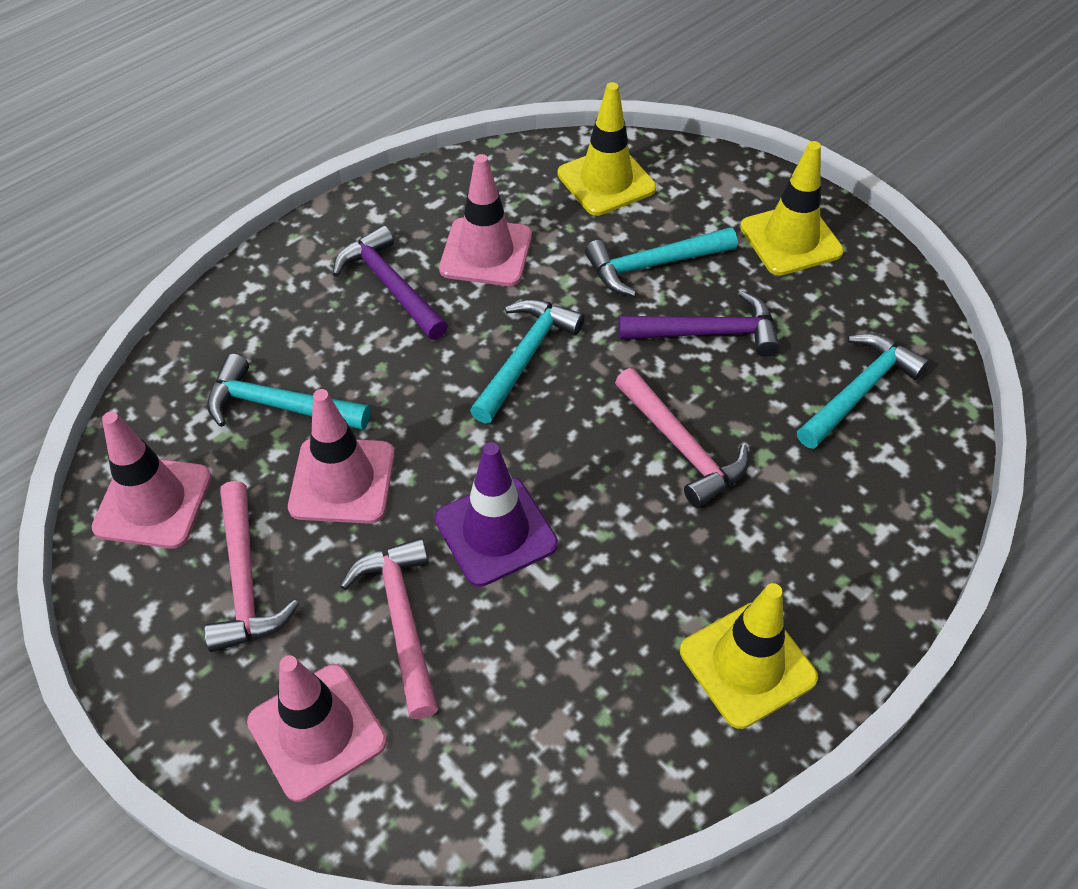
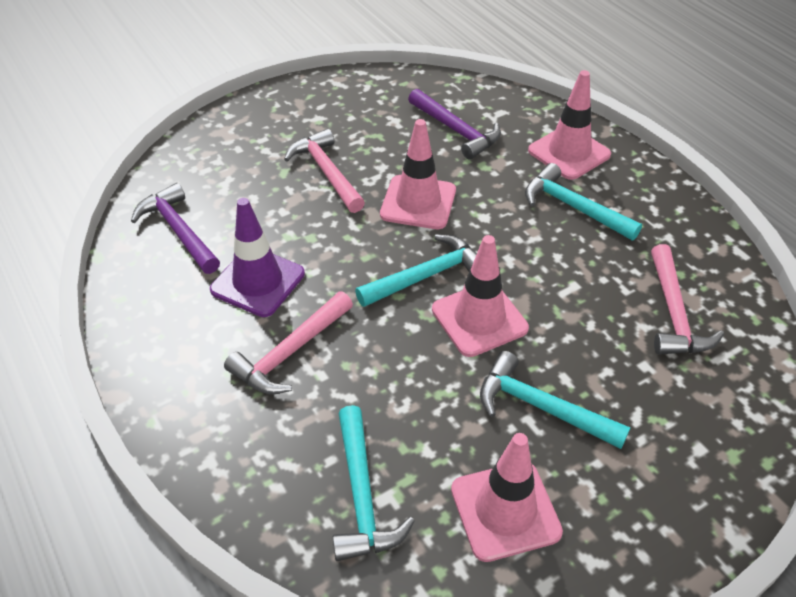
yellow traffic cone: [557,82,656,216] [680,583,818,729] [740,141,844,276] = 3 -> none = 0

